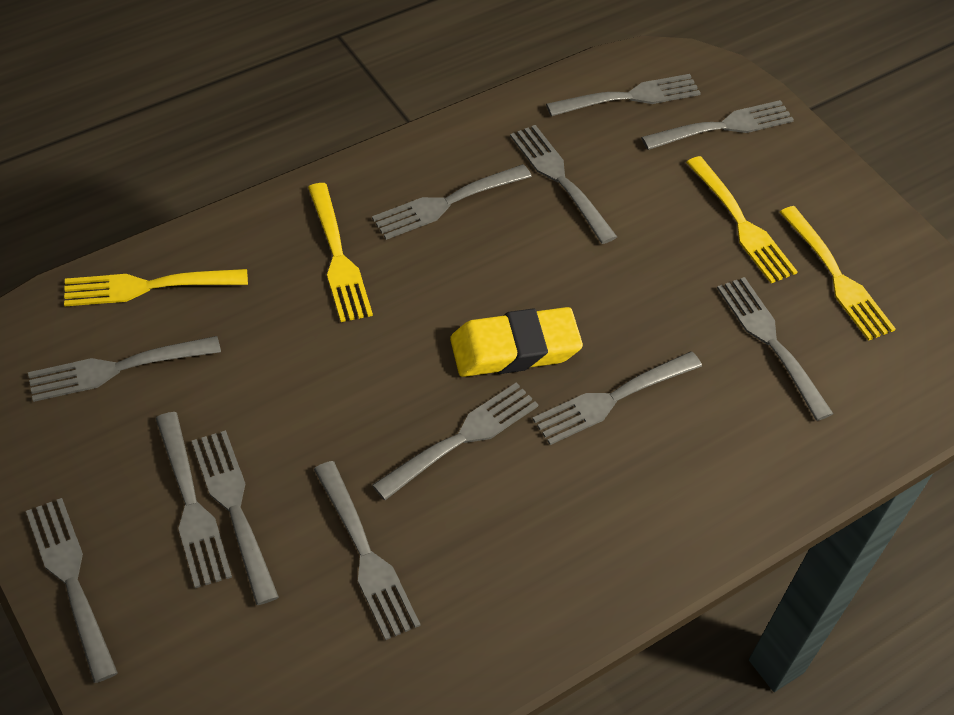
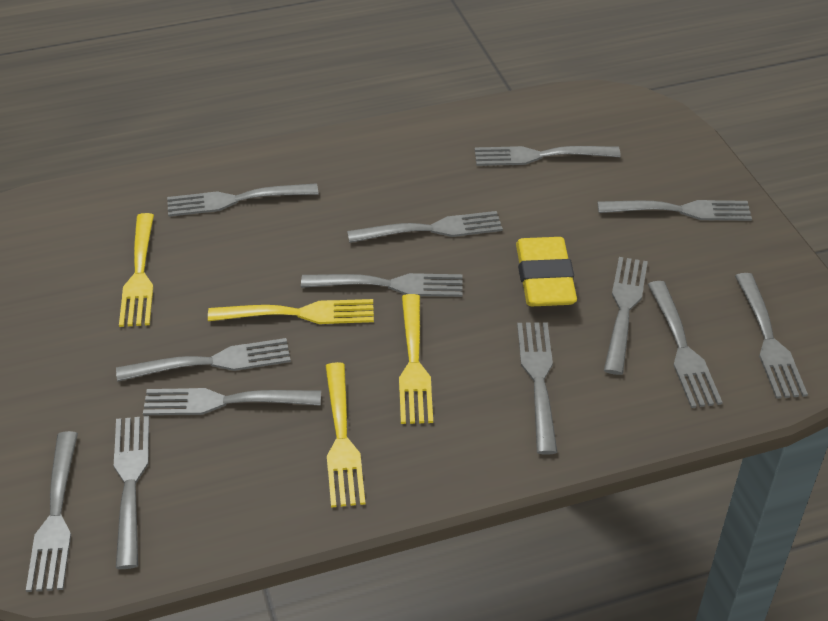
grey fork: [26,498,118,683] [28,336,221,402] [155,412,232,588] [192,430,279,605] [314,461,420,640] [372,164,532,240] [372,382,538,500] [510,125,617,244] [532,351,702,445] [546,74,701,116] [641,100,794,150] [717,277,833,421] = 12 -> [26,431,78,592] [114,416,149,569] [116,338,291,382] [143,388,321,415] [167,183,319,217] [301,273,462,297] [347,211,503,243] [475,146,621,166] [517,322,557,455] [598,200,752,221] [604,257,648,375] [648,281,723,408] [735,273,808,399] = 13

